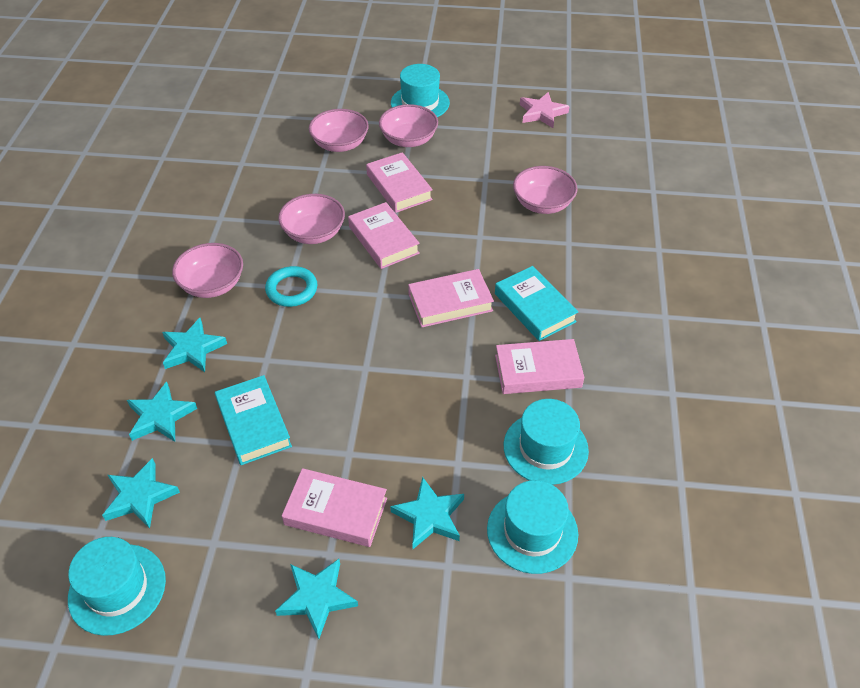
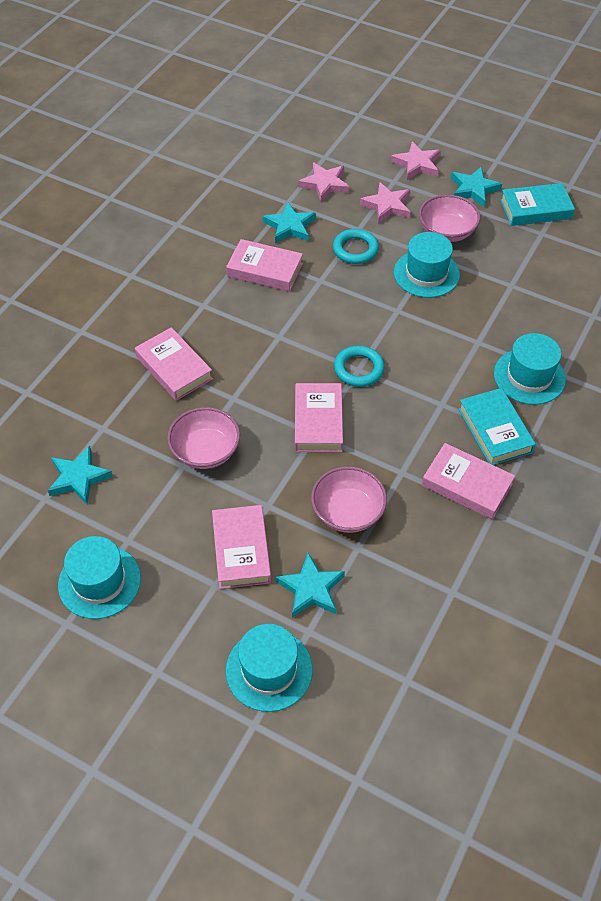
pink bowl: [172,243,243,298] [278,194,345,244] [309,109,369,152] [379,104,438,147] [513,166,578,214] = 5 -> [167,407,240,469] [311,466,387,533] [419,194,480,242] = 3
pink star: [520,92,569,128] = 1 -> [298,162,350,202] [360,182,410,224] [391,141,441,180] = 3
turquoise ring: [265,266,317,307] = 1 -> [333,229,379,264] [334,346,385,387] = 2
turquoise star: [102,458,180,529] [127,382,197,442] [162,318,227,372] [275,559,358,639] [390,477,464,549] = 5 -> [48,446,113,504] [263,202,316,243] [276,553,345,618] [451,166,502,207] = 4

